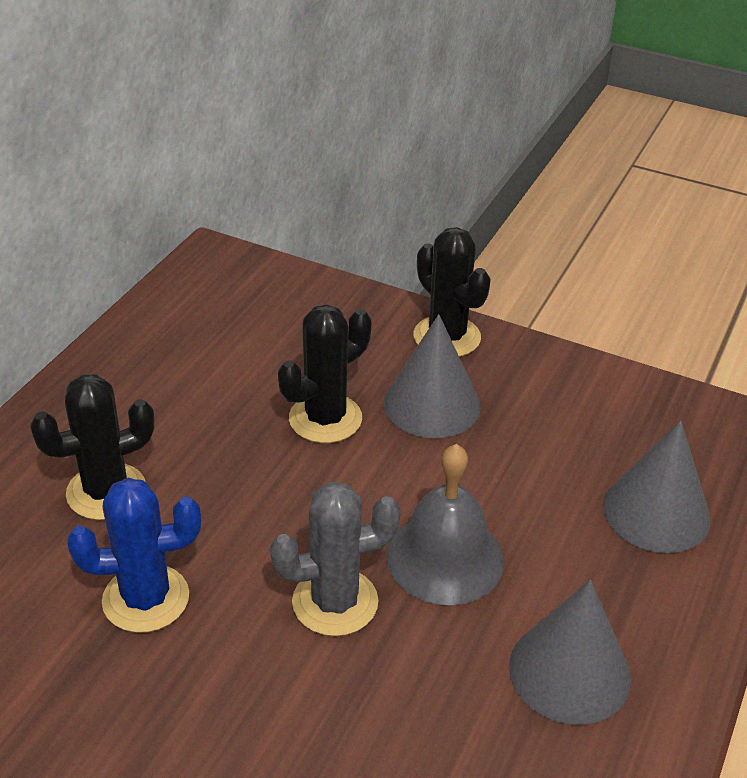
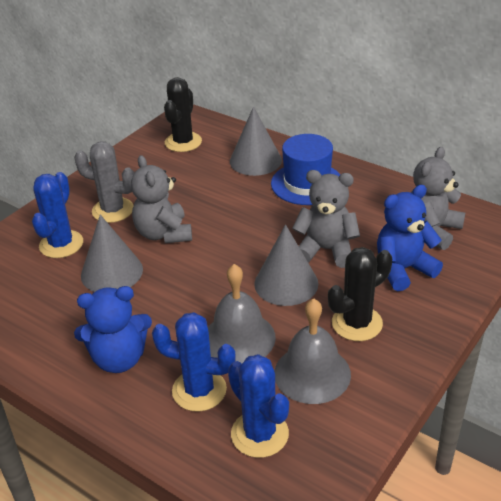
black cactus: [30,374,155,520] [278,304,371,443] [413,227,491,357] = 3 -> [164,77,202,152] [328,247,392,341] = 2
blue cactus: [67,478,201,633] = 1 -> [32,172,83,258] [152,312,236,412] [228,354,289,458] = 3
blue hat: none = 0 -> [271,134,340,205] = 1
blue teddy bear: none = 0 -> [74,286,152,373] [377,185,443,291] = 2
grey bell: [387,444,504,605] = 1 -> [208,264,276,363] [274,298,351,404] = 2
grey teddy bear: none = 0 -> [131,155,192,243] [292,170,360,268] [411,147,465,250] = 3

